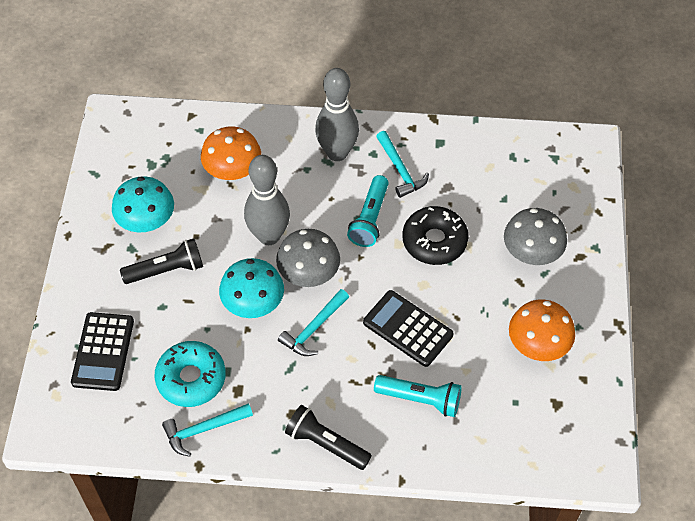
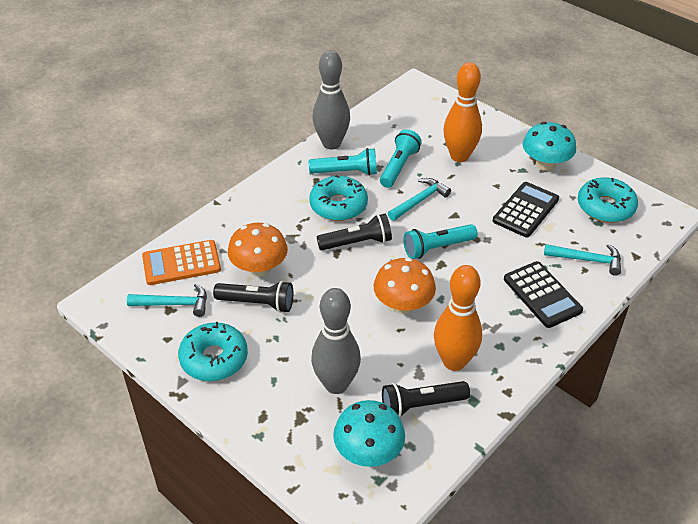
black donut: [402,206,469,265] = 1 -> none = 0
black flashlight: [120,239,203,284] [285,405,372,470] = 2 -> [213,281,293,313] [317,214,392,250] [382,381,470,417] = 3
grey mushroom: [276,229,340,287] [504,208,567,265] = 2 -> none = 0
orange bowling pin: none = 0 -> [434,265,482,371] [443,62,482,162] = 2
orange calculator: none = 0 -> [142,240,221,285] = 1
turquoise donut: [154,341,226,407] = 1 -> [178,322,248,381] [309,175,368,221] [578,177,638,223] = 3
turquoise flashlight: [347,175,389,247] [374,375,462,417] = 2 -> [309,148,377,176] [380,129,422,188] [403,224,478,259] = 3

